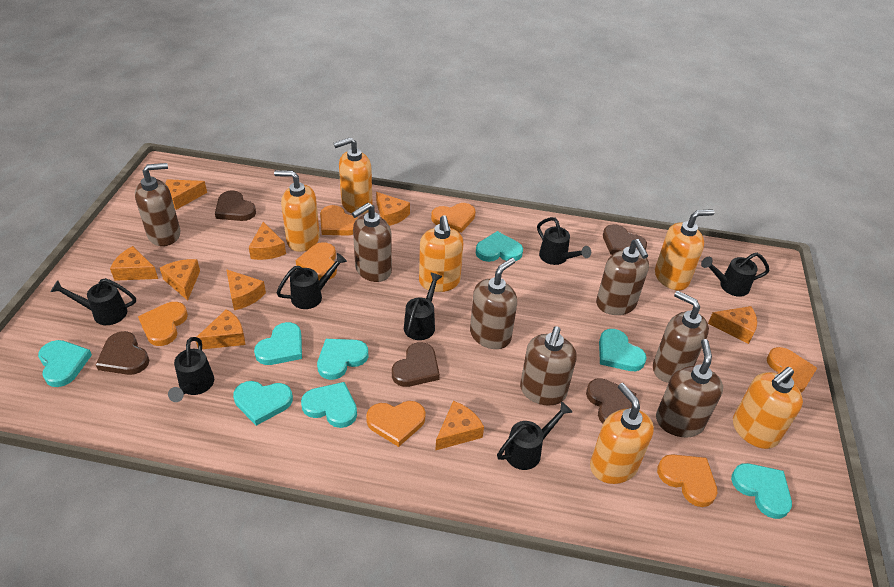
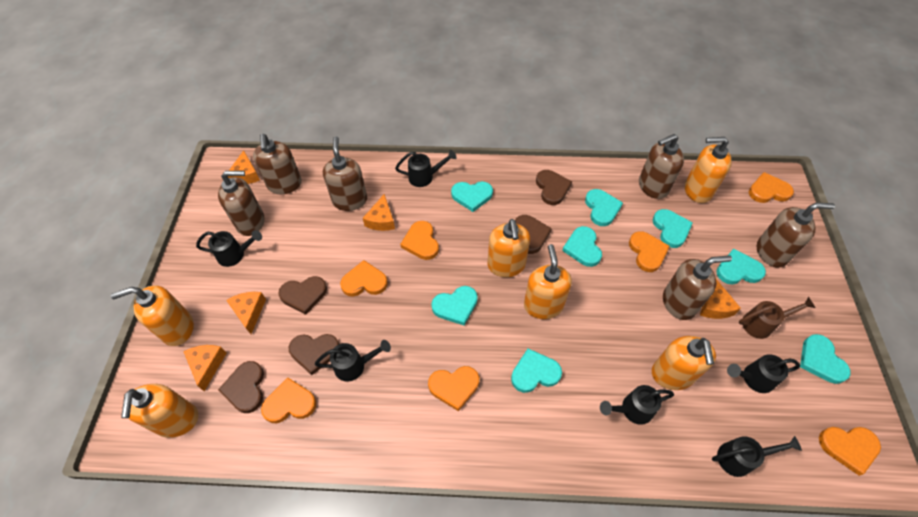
black watering can: [51,278,136,325] [168,337,214,402] [277,253,347,309] [404,272,443,340] [497,402,572,470] [537,217,591,265] [701,253,769,297] = 7 -> [196,230,262,267] [315,340,391,382] [395,150,457,187] [600,385,674,425] [712,436,802,477] [727,354,800,393] = 6
brown soap dispenser: [135,163,180,246] [352,203,392,282] [470,258,517,349] [520,326,577,405] [596,239,649,315] [653,291,709,383] [656,339,723,438] = 7 -> [218,170,264,236] [253,134,302,194] [323,136,367,211] [639,134,684,199] [663,255,732,320] [757,203,835,268] = 6
brown watering can: none = 0 -> [739,297,815,339] = 1
orange cheese: [110,246,158,281] [160,259,200,301] [165,179,207,210] [196,309,245,349] [226,269,266,310] [249,222,286,260] [376,192,410,226] [435,401,484,451] [708,306,757,344] = 9 -> [183,345,227,391] [226,292,266,334] [228,150,260,184] [363,194,395,231] [700,279,741,319] = 5

